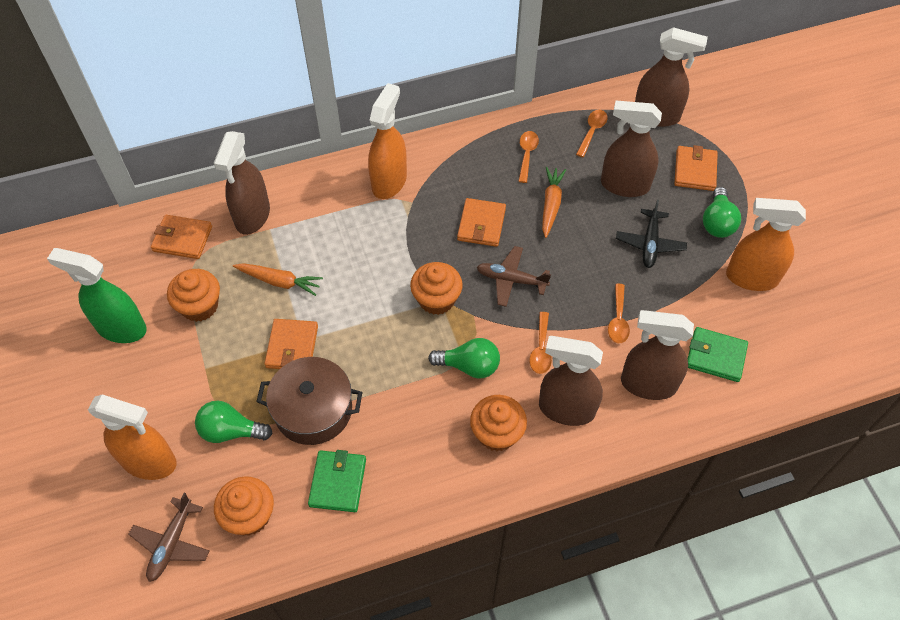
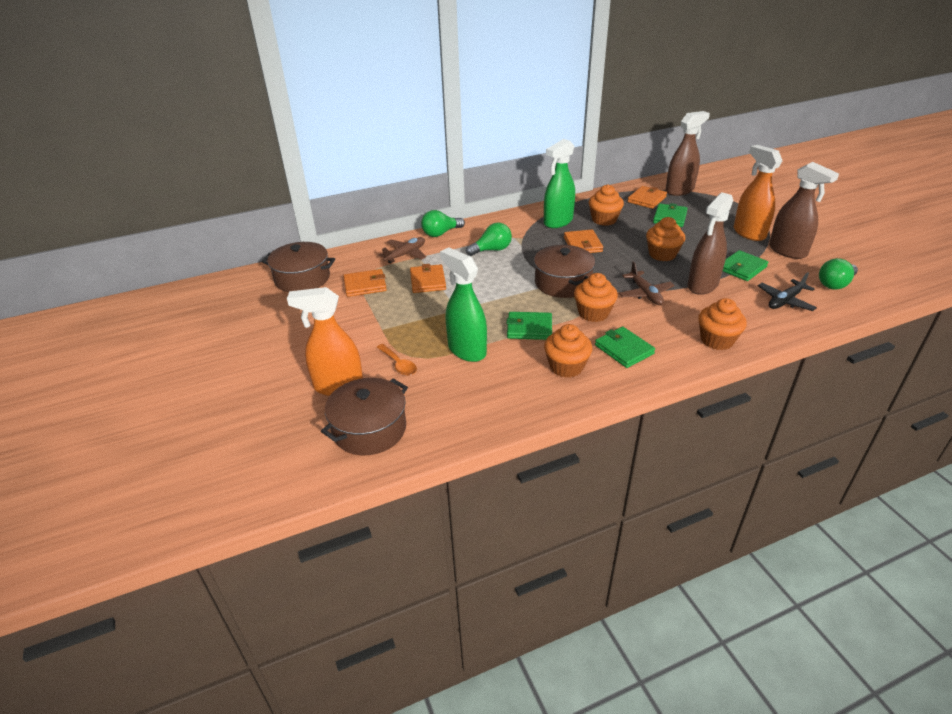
brown pot: [256,357,362,445] = 1 -> [262,242,335,292] [321,378,408,455] [534,245,595,298] = 3
brown spray bottle: [214,131,270,235] [539,336,603,426] [601,101,662,197] [621,310,694,400] [635,27,708,127] = 5 -> [666,111,710,196] [687,192,733,295] [769,162,839,259] = 3
green spray bottle: [47,248,147,343] = 1 -> [440,248,487,362] [544,139,575,228] = 2
green wallet: [308,450,366,512] [687,327,748,382] = 2 -> [506,312,552,340] [595,327,655,368] [653,203,688,227] [723,250,768,281] = 4
orange carrot: [233,263,323,296] [542,167,566,238] = 2 -> none = 0
orange cupcake: [167,269,220,322] [214,476,274,536] [410,262,463,315] [470,395,527,451] = 4 -> [544,324,592,378] [574,273,618,322] [589,184,624,226] [646,217,685,261] [698,298,747,350] = 5
orange spoon: [518,131,539,183] [529,312,552,374] [576,110,608,157] [608,284,630,343] = 4 -> [377,344,417,376] = 1
orange spray bottle: [88,394,177,480] [368,83,407,199] [726,198,806,291] = 3 -> [287,287,363,396] [734,145,782,241] = 2

